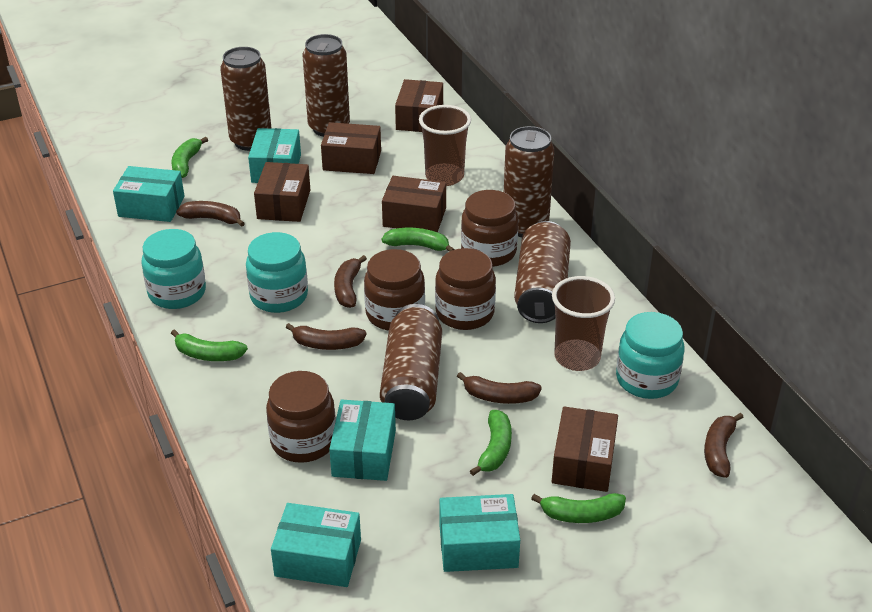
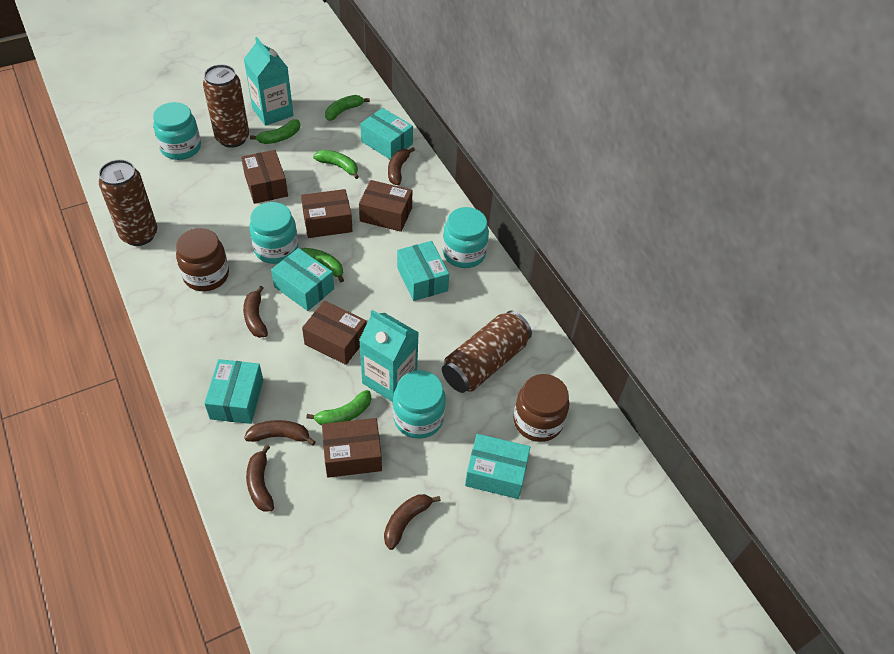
brown can: [220,47,272,151] [303,34,350,137] [380,304,442,420] [504,126,554,237] [514,221,571,323] = 5 -> [99,160,157,246] [203,64,249,148] [442,311,532,393] = 3
brown cup: [419,105,471,186] [552,276,615,371] = 2 -> none = 0
brown jar: [266,371,336,463] [364,249,425,331] [435,248,496,330] [461,190,518,267] = 4 -> [176,228,229,291] [514,374,569,442] = 2
turquoise carton: none = 0 -> [244,37,294,126] [359,310,419,402] = 2
turquoise jar: [142,229,206,309] [246,232,308,313] [616,312,684,399] = 3 -> [153,102,201,160] [249,202,298,264] [393,370,446,439] [443,207,489,268] = 4

